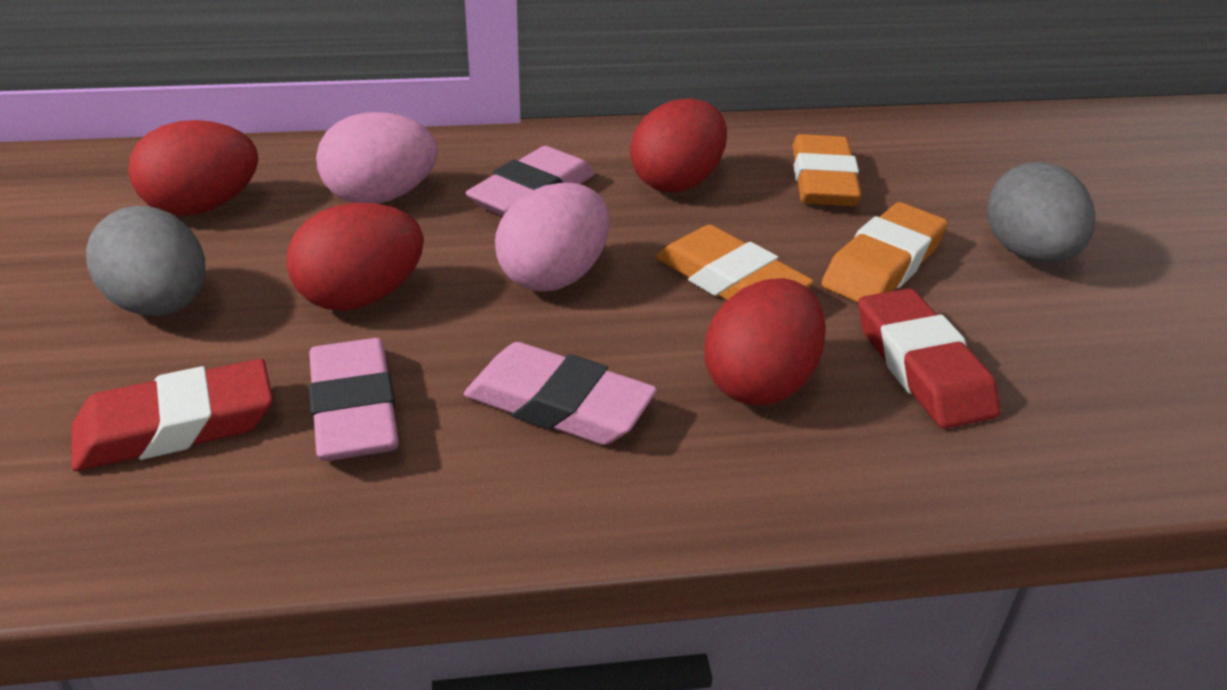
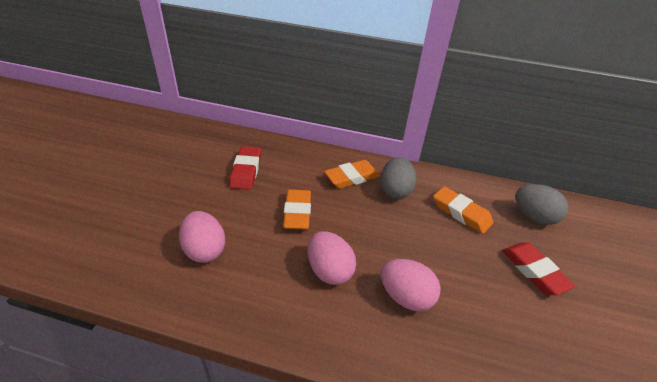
pink egg: [316,112,438,204] [495,183,610,292] = 2 -> [179,211,225,263] [308,231,356,285] [381,259,440,311] = 3
pink eraser: [309,338,399,461] [464,342,657,445] [466,146,595,216] = 3 -> none = 0
red egg: [128,120,258,216] [286,203,424,311] [630,98,727,192] [704,278,826,406] = 4 -> none = 0

